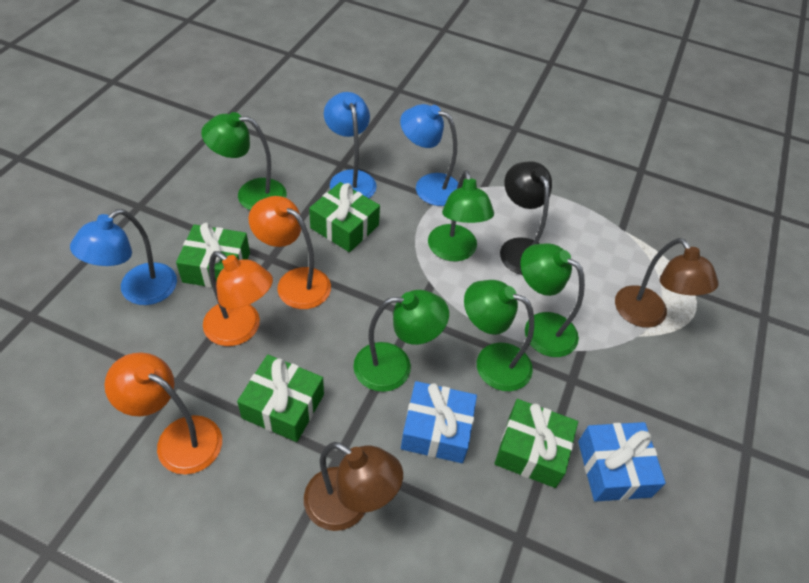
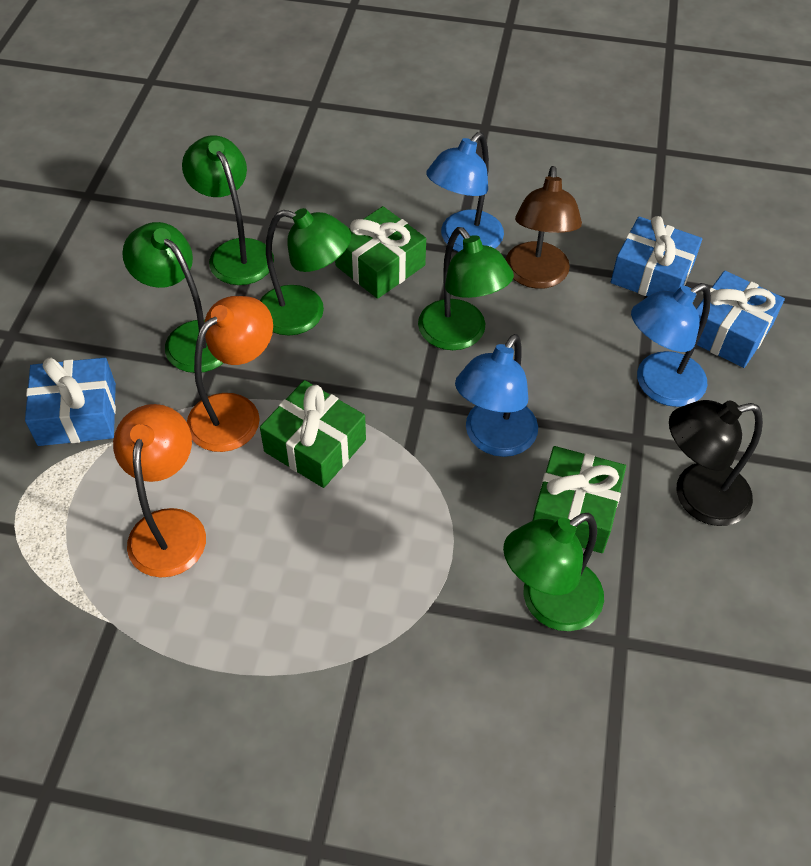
blue gift: [401,381,477,463] [578,422,666,502] = 2 -> [25,358,116,446] [611,216,702,296] [696,271,785,368] = 3
brown lamp: [304,442,403,531] [615,238,719,328] = 2 -> [506,166,582,289] = 1
green gift: [176,223,250,288] [237,355,324,442] [309,182,380,252] [494,399,578,488] = 4 -> [260,380,366,488] [335,206,426,299] [533,446,626,553] = 3
orange lamp: [104,352,222,474] [203,251,273,346] [249,196,331,309] = 3 -> [113,404,206,577] [187,296,273,452] = 2

